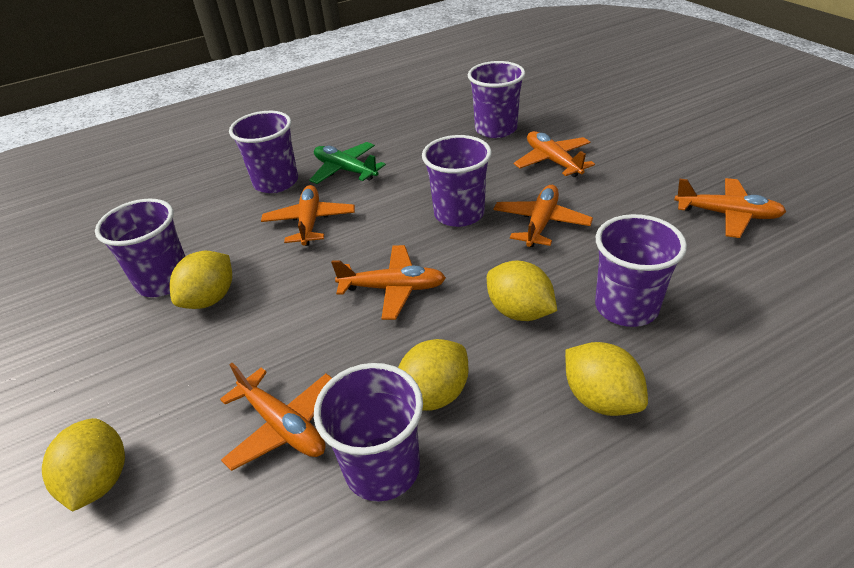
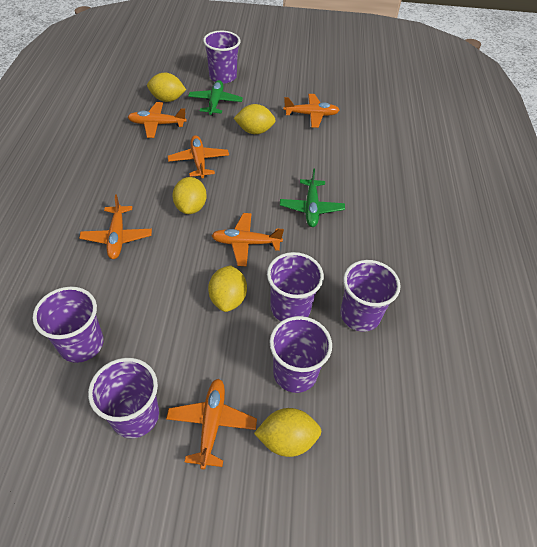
green plane: [309,142,386,184] = 1 -> [188,80,243,116] [280,168,345,227] = 2

